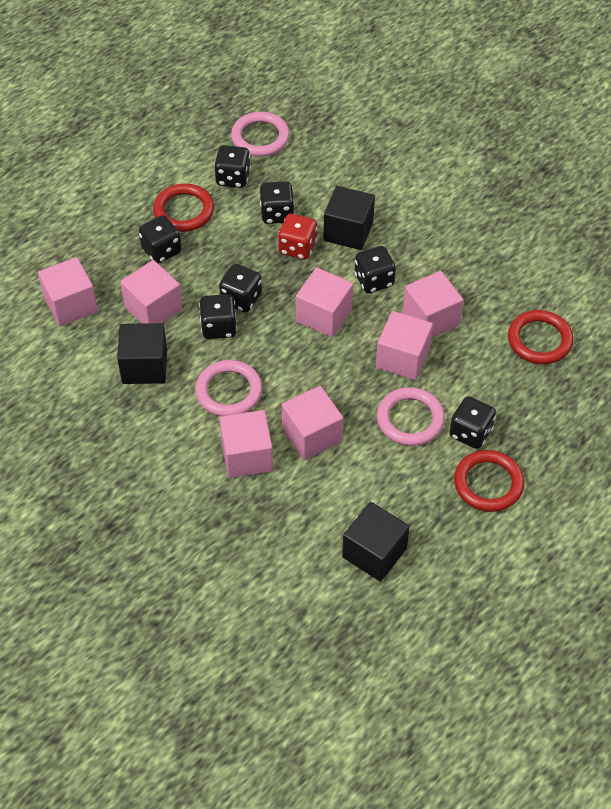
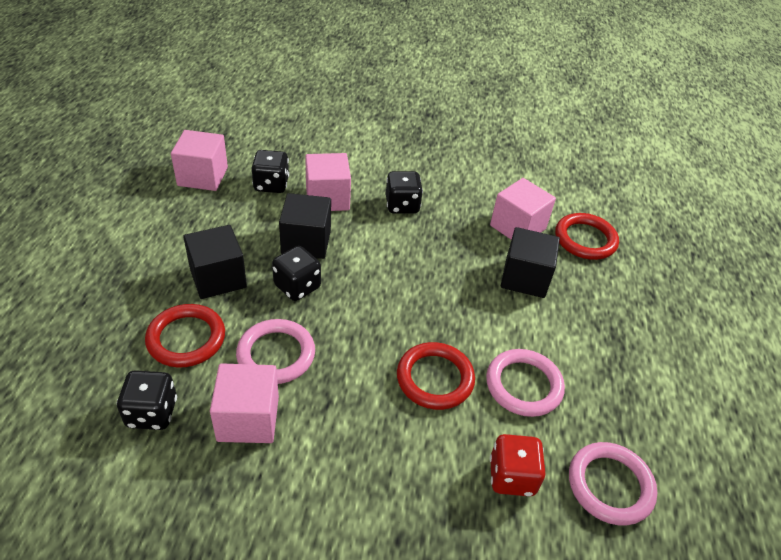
black dice: [139,215,182,264] [199,294,237,339] [214,145,251,188] [219,264,262,313] [260,181,295,224] [355,246,396,293] [449,396,496,449] = 7 -> [117,370,177,430] [252,150,289,193] [272,246,321,301] [386,171,423,213] = 4
pink cube: [38,257,98,326] [120,260,183,324] [219,410,273,478] [282,386,343,460] [296,268,353,337] [376,311,433,380] [403,271,463,338] = 7 -> [171,130,228,191] [210,363,279,443] [305,153,351,211] [490,178,556,240] = 4

